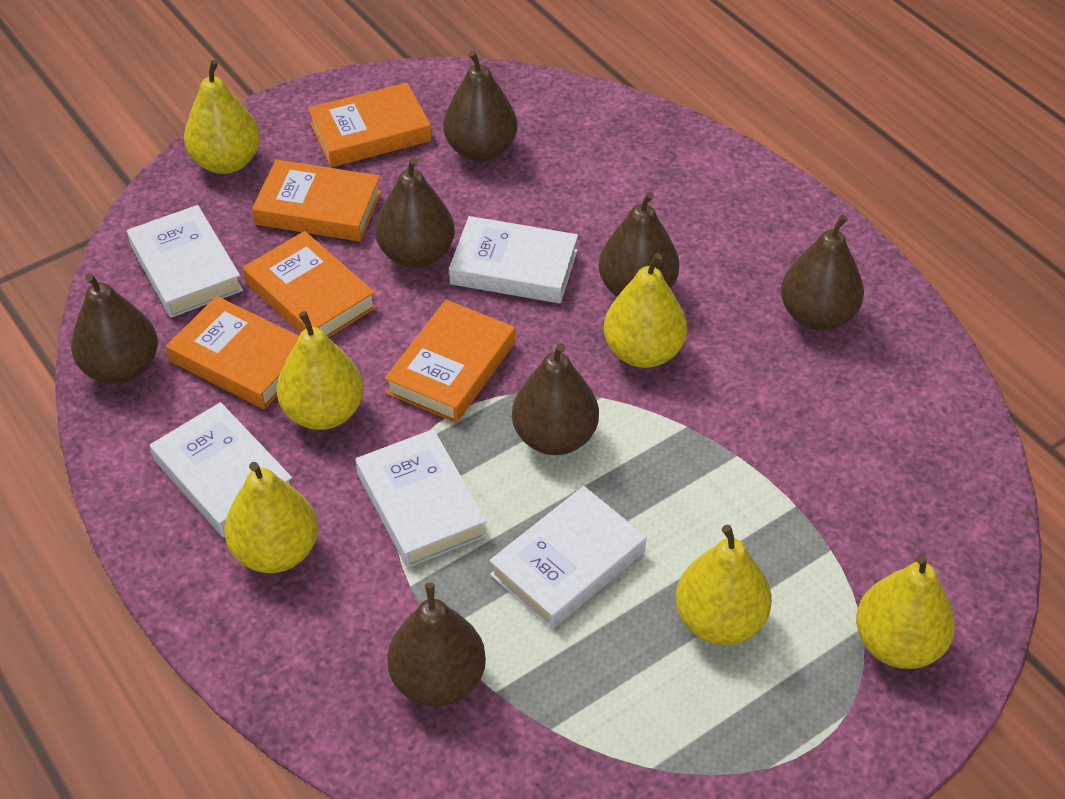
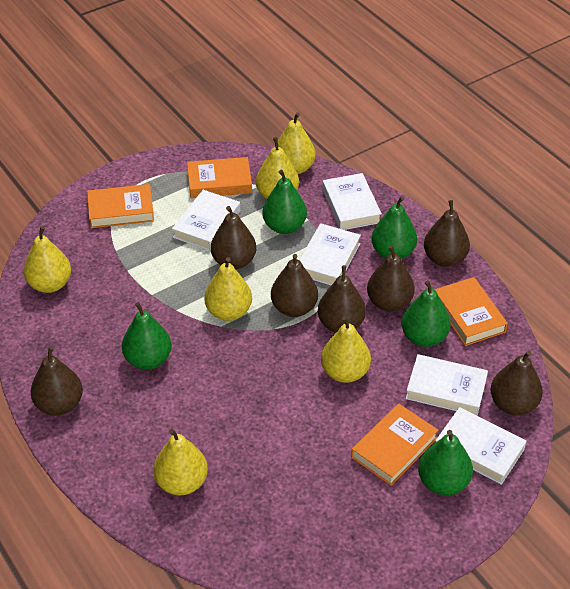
green pear: none = 0 -> [122,302,172,370] [262,170,307,234] [371,196,417,259] [401,280,451,347] [418,430,473,495] = 5
orange book: [166,296,299,409] [243,231,376,338] [252,160,381,242] [308,82,432,167] [385,300,515,423] = 5 -> [87,184,154,228] [187,157,252,198] [351,403,438,486] [434,277,508,346] = 4

